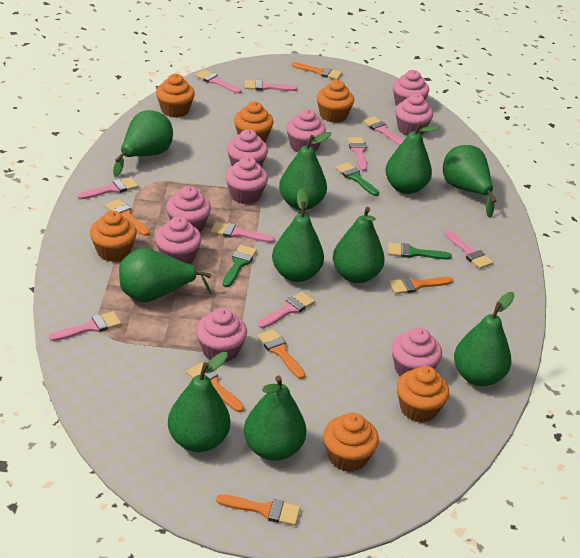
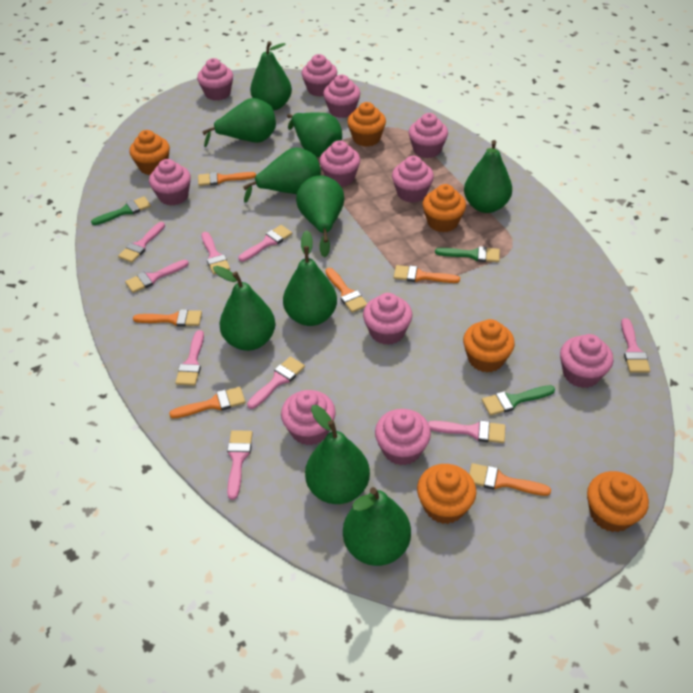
pink cupcake: [155,217,202,264] [166,186,211,232] [196,308,247,362] [225,157,268,204] [227,129,268,167] [286,109,326,152] [392,328,442,377] [393,70,429,106] [395,94,433,136] = 9 -> [149,159,191,206] [197,58,233,101] [281,390,336,445] [301,54,337,97] [319,140,360,187] [323,75,360,118] [363,293,413,345] [375,409,431,465] [392,156,434,203] [409,113,448,158] [560,334,613,388] = 11

